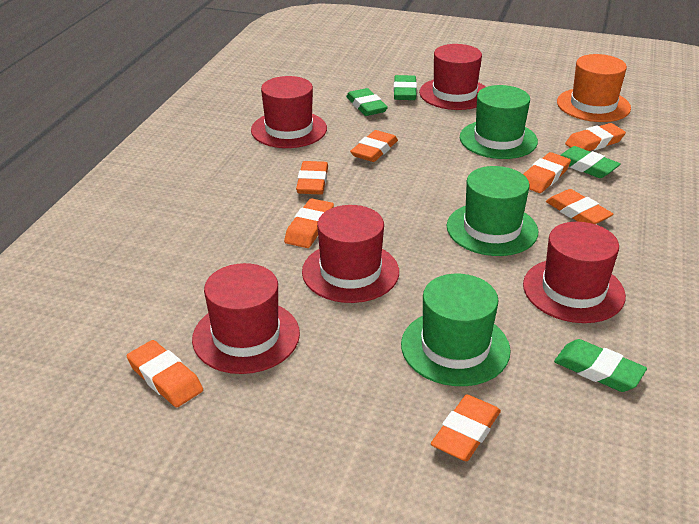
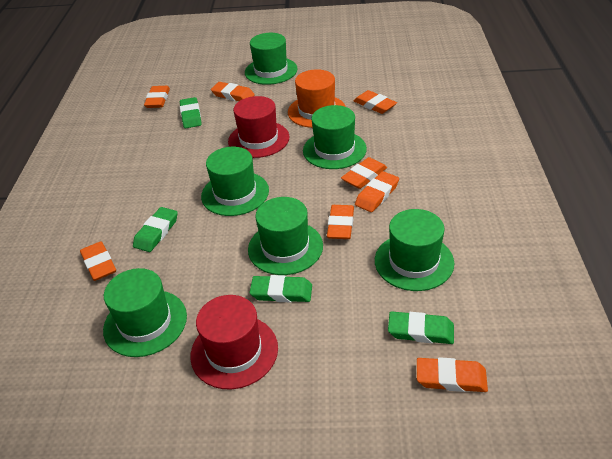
green hat: [401,274,510,386] [447,166,538,256] [460,85,538,159] = 3 -> [103,268,187,357] [201,147,269,216] [245,33,298,85] [248,197,323,275] [303,105,367,169] [375,209,454,291] = 6
red hat: [192,263,300,374] [251,76,327,148] [302,205,399,303] [419,44,486,110] [523,222,626,323] = 5 -> [190,295,278,389] [228,96,289,158] = 2

